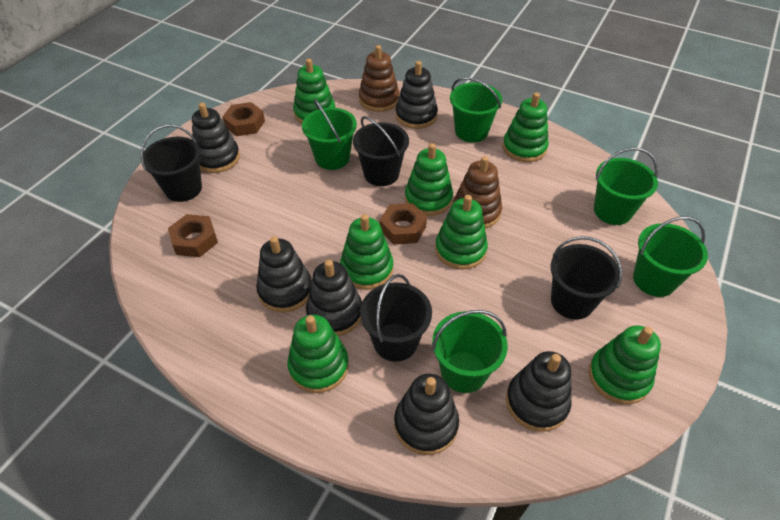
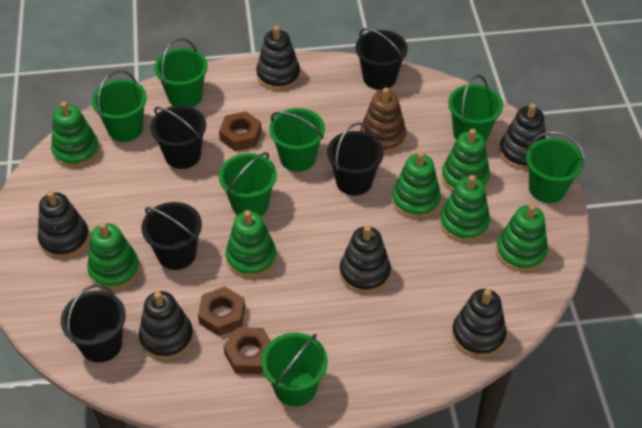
black bucket: [140,125,202,202] [353,116,409,186] [360,274,432,362] [551,236,622,320] = 4 -> [61,284,126,362] [141,202,202,270] [150,105,206,169] [327,122,384,195] [356,28,408,90] = 5
brown stacking toy: [359,45,400,112] [453,156,502,228] = 2 -> [360,88,406,154] = 1
green bucket: [302,99,357,170] [432,310,508,393] [450,77,502,142] [594,147,658,225] [633,216,708,297] = 5 -> [92,70,147,142] [154,38,208,107] [219,152,277,216] [261,333,328,406] [269,108,325,172] [448,75,503,142] [526,131,585,203] = 7

